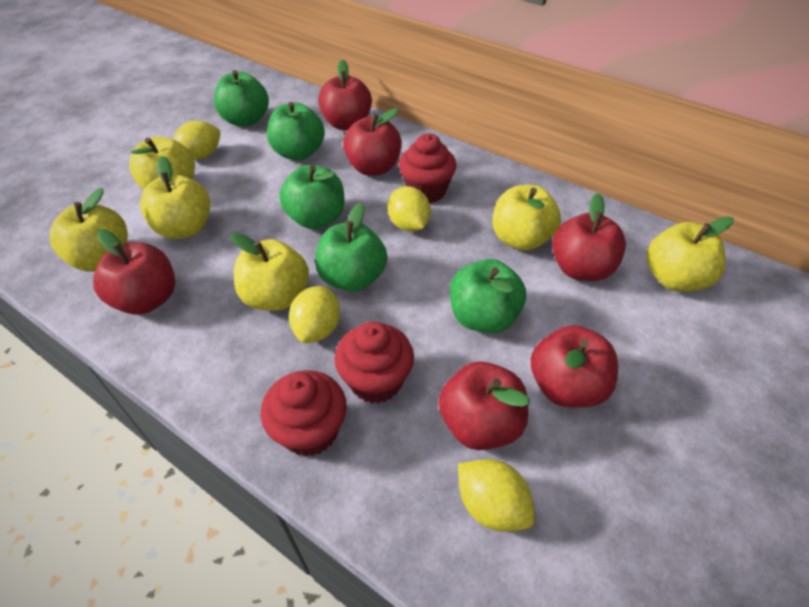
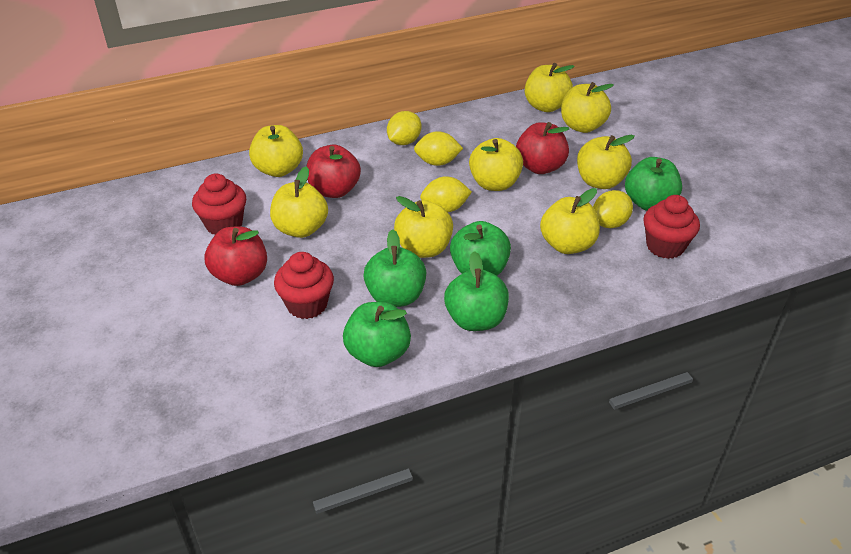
red apple: [93,229,175,315] [318,59,372,130] [343,108,402,176] [438,361,530,450] [531,325,618,408] [552,193,626,281] = 6 -> [205,226,267,286] [307,145,361,198] [516,122,569,174] = 3
yellow apple: [49,188,128,272] [129,137,195,190] [140,156,211,239] [231,232,309,311] [493,185,561,251] [646,216,734,291] = 6 -> [249,125,303,177] [270,166,328,238] [394,196,453,258] [469,138,523,191] [525,63,575,112] [540,188,600,254] [561,82,614,133] [577,135,635,189] = 8

